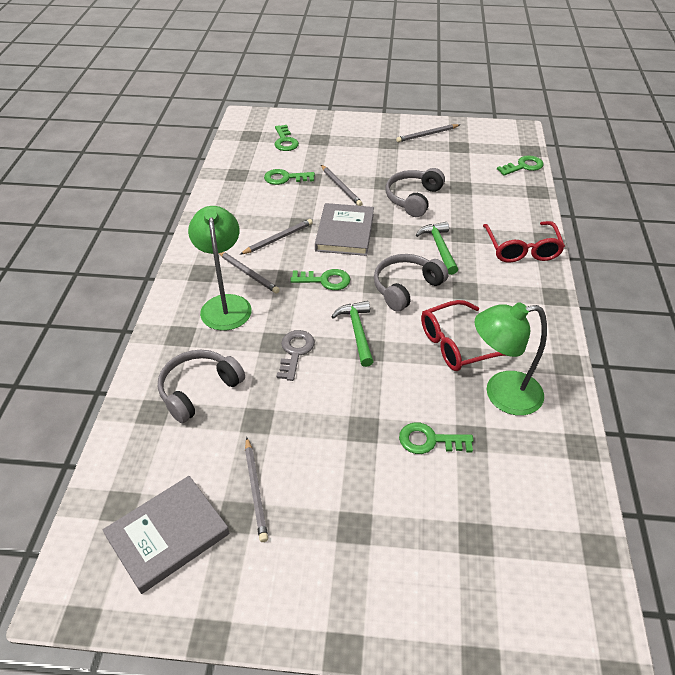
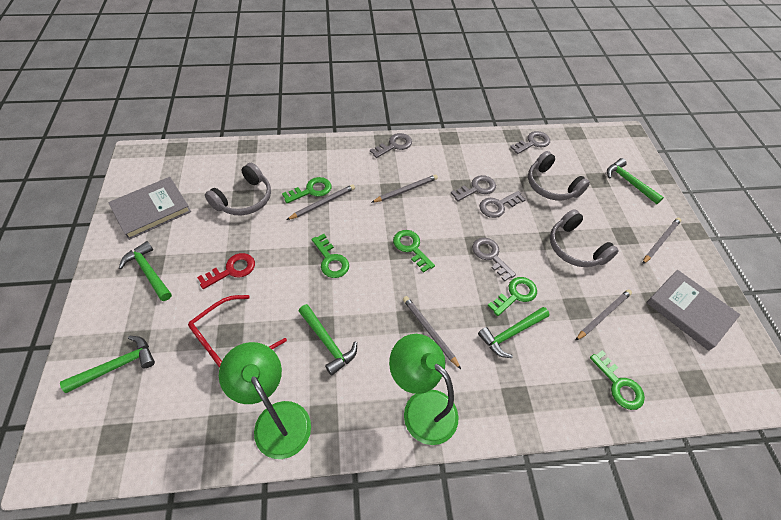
green hammer: [331,301,374,367] [416,222,458,275] = 2 -> [60,336,155,393] [119,241,172,301] [299,304,357,376] [478,307,549,358] [607,158,664,204] = 5
grey key: [276,330,315,381] = 1 -> [370,133,412,158] [451,175,496,201] [472,238,516,282] [479,191,526,218] [510,131,550,154] = 5
red glasses: [421,300,507,371] [483,221,565,263] = 2 -> [188,295,287,368] = 1
red key: none = 0 -> [197,253,255,289] = 1

